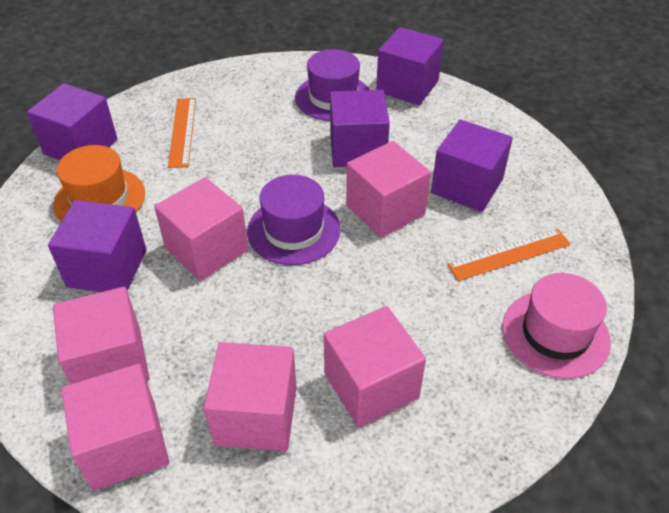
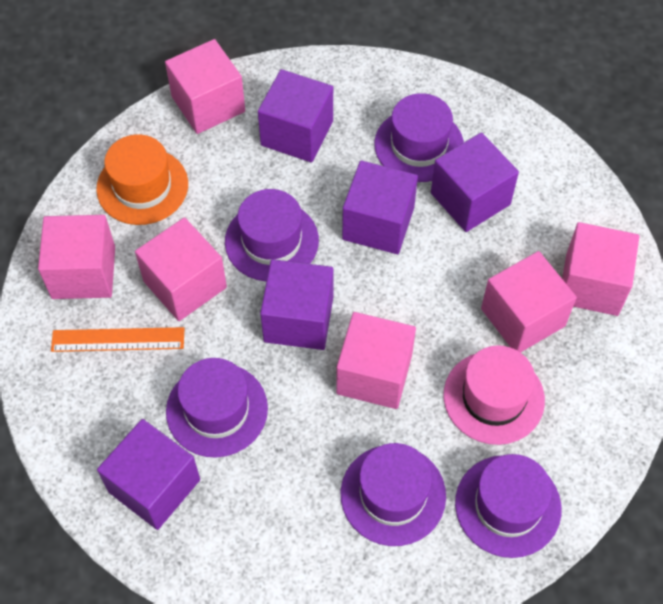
orange ruler: [168,98,196,168] [447,229,571,281] = 2 -> [51,327,184,352] = 1
purple hat: [247,175,341,265] [295,49,370,121] = 2 -> [166,358,268,457] [225,189,319,281] [341,443,446,546] [374,93,464,182] [455,454,561,558] = 5

